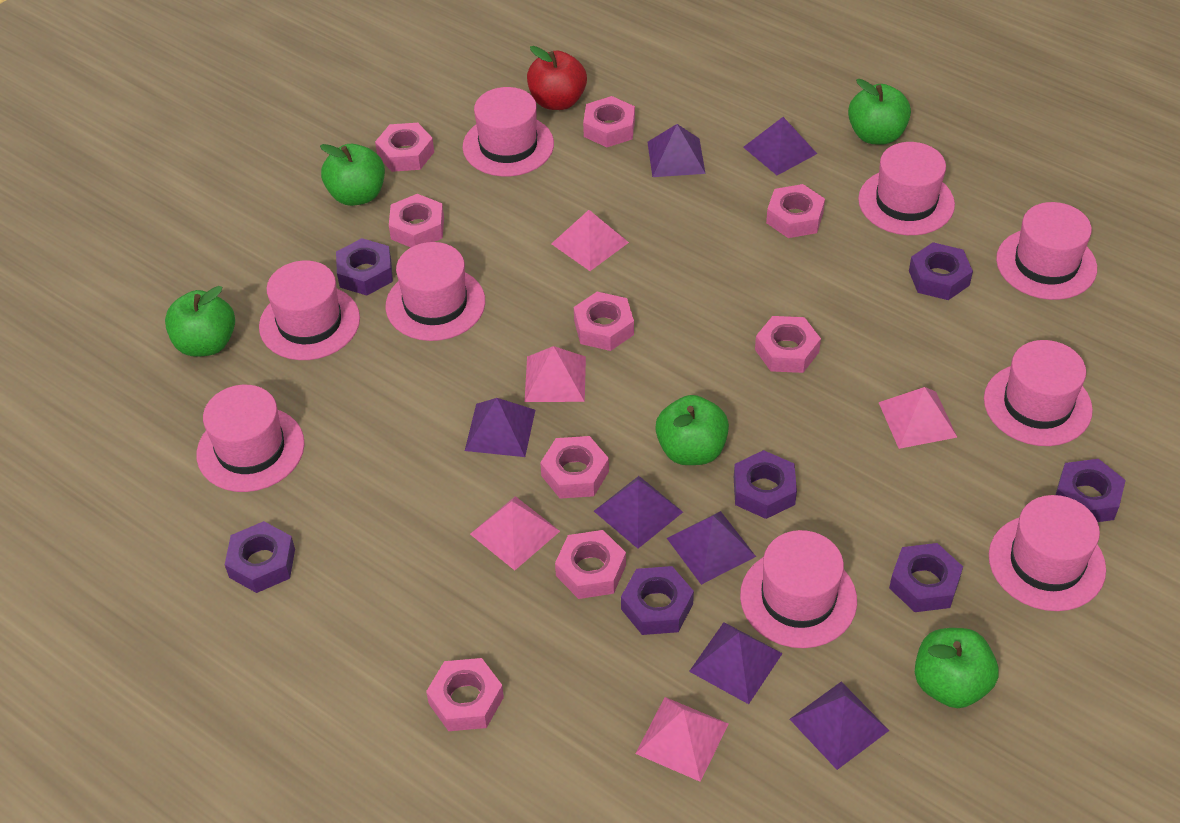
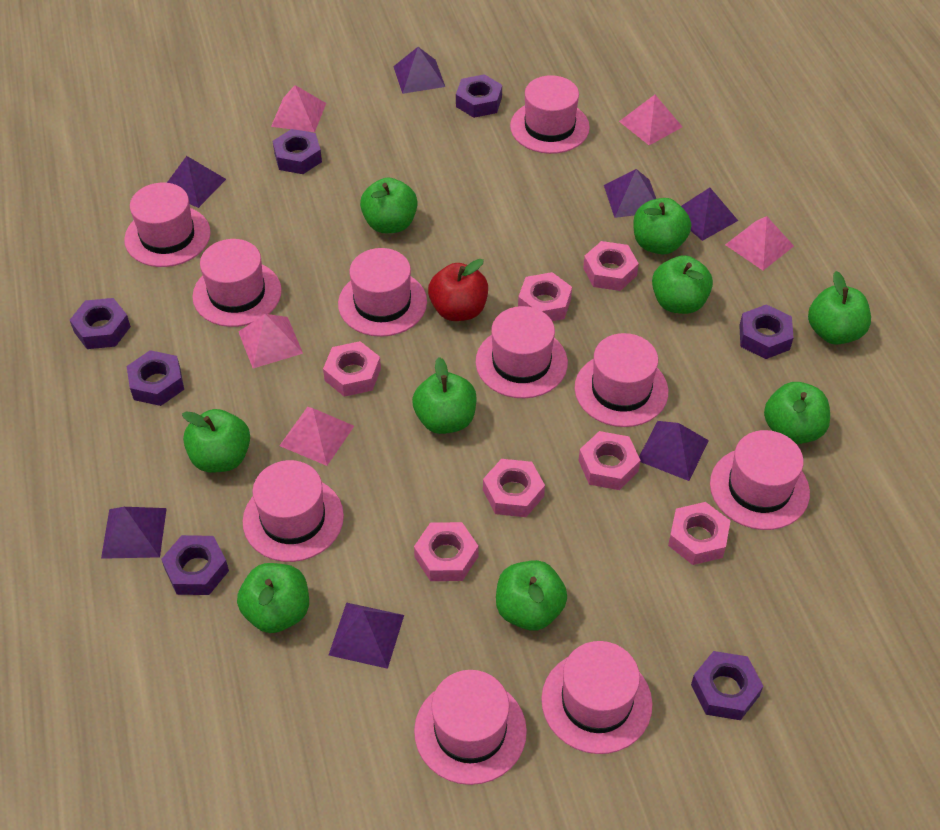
green apple: [165,286,235,357] [320,144,385,206] [655,395,729,465] [848,79,911,145] [915,628,999,708] = 5 -> [182,409,250,473] [237,563,309,633] [360,177,418,233] [412,357,477,434] [496,560,567,631] [633,198,691,255] [652,255,713,314] [764,382,830,444] [808,271,871,345] = 9
pink hat: [197,385,304,492] [259,261,360,360] [385,242,485,341] [463,87,554,177] [740,530,857,648] [858,142,955,235] [984,340,1093,446] [989,495,1106,611] [996,202,1097,300] = 9 -> [124,183,211,267] [192,239,282,327] [243,460,344,562] [338,248,427,337] [414,670,527,785] [476,306,568,398] [510,75,590,154] [541,641,653,754] [575,333,668,427] [710,430,810,530] = 10
pink nut: [375,123,434,172] [389,194,444,247] [426,658,504,731] [540,436,609,499] [555,530,626,599] [574,291,634,351] [583,96,635,147] [755,316,821,373] [766,184,825,238] = 9 -> [323,341,381,397] [414,522,478,581] [483,459,545,517] [518,272,572,321] [578,431,641,490] [583,241,639,291] [668,502,730,565] = 7

